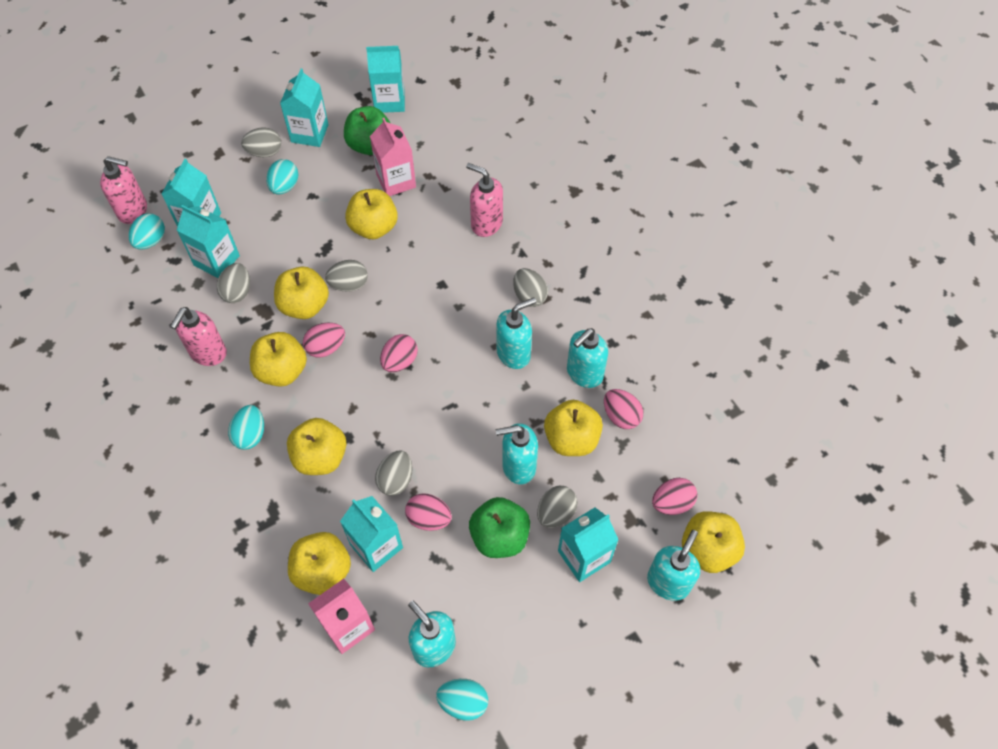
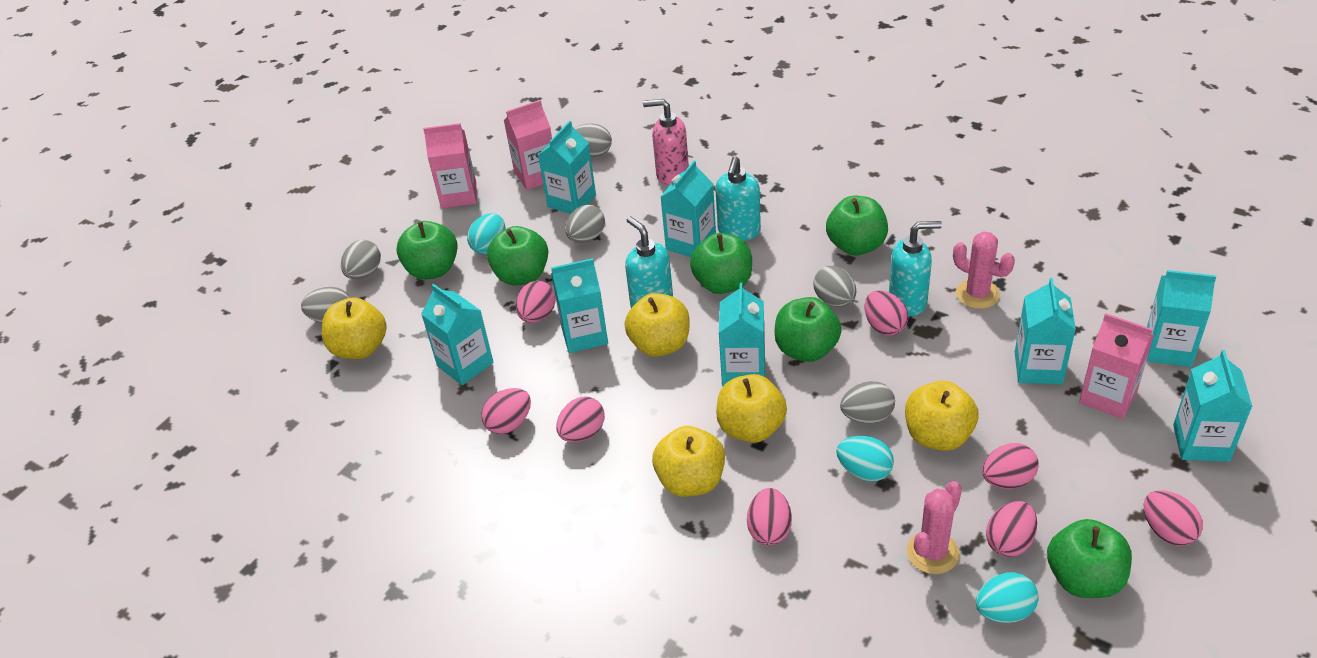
green apple: [344,106,390,155] [469,497,530,558] = 2 -> [396,221,458,279] [487,226,548,285] [690,233,752,294] [774,297,842,362] [826,196,888,255] [1047,519,1132,598] = 6
pink cactus: none = 0 -> [907,481,962,574] [953,231,1015,309] = 2
pink carton: [308,579,375,654] [370,118,416,196] = 2 -> [423,123,477,208] [504,100,552,190] [1079,313,1154,419] = 3
pink egg: [303,323,345,357] [380,334,418,372] [405,493,452,531] [604,389,643,429] [652,478,697,515] = 5 -> [481,388,531,434] [516,281,556,323] [556,396,605,442] [747,488,792,545] [865,290,908,336] [982,443,1039,489] [986,501,1037,557] [1144,490,1203,546] = 8
pink soap dispenser: [100,156,147,224] [170,307,227,366] [466,163,503,237] = 3 -> [643,99,689,186] = 1
turquoise carton: [161,159,221,227] [177,205,240,278] [280,68,329,147] [340,496,403,572] [366,46,405,113] [558,507,618,582] = 6 -> [421,284,494,385] [538,120,596,214] [551,258,608,353] [661,160,716,257] [719,283,765,386] [1015,278,1076,385] [1147,270,1216,367] [1173,350,1253,462] = 8
turquoise egg: [128,213,165,249] [228,405,264,450] [266,159,298,194] [436,679,488,721] = 4 -> [467,213,505,254] [836,436,894,482] [976,572,1039,623] = 3
turquoise soap dispenser: [408,600,456,667] [496,297,536,369] [496,423,538,484] [567,328,608,388] [647,530,700,601] = 5 -> [625,216,673,308] [715,156,761,241] [889,221,942,316] = 3
yellow apple: [250,332,307,387] [274,267,329,319] [287,418,347,475] [288,532,351,595] [345,189,398,239] [544,400,603,456] [682,511,745,573] = 7 -> [321,297,387,359] [624,293,690,357] [652,426,725,497] [716,374,787,443] [905,381,979,451] = 5

